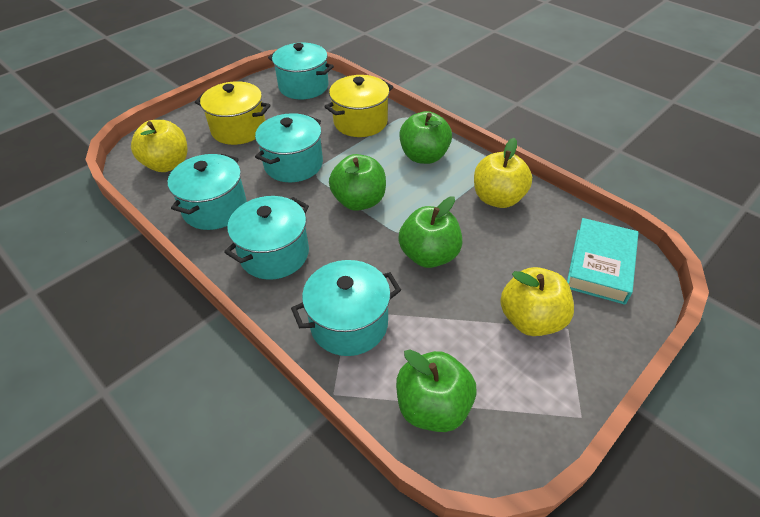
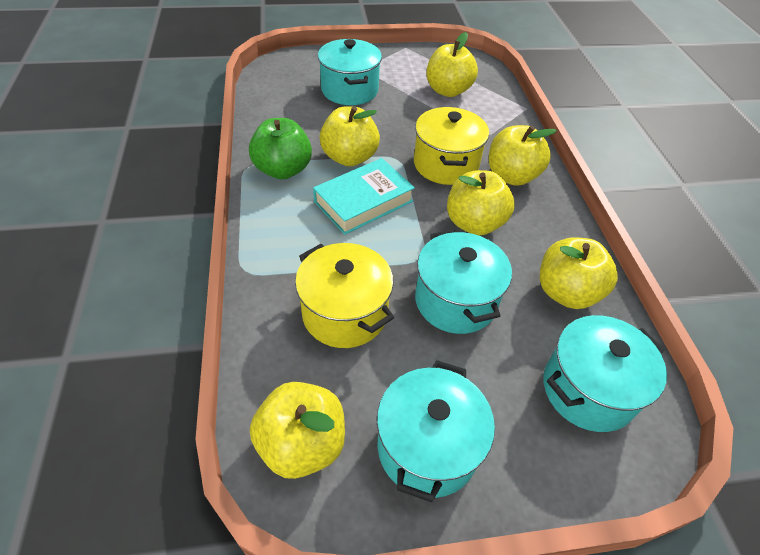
green apple: [329,154,386,211] [396,349,477,432] [398,196,462,268] [399,111,452,164] = 4 -> [249,118,312,179] = 1
turquoise pot: [168,154,247,230] [224,196,309,280] [255,113,323,182] [268,43,334,99] [291,260,401,356] = 5 -> [318,39,382,105] [377,360,495,502] [415,229,512,334] [543,315,667,432] = 4
yellow apple: [131,120,188,172] [474,138,532,208] [500,267,574,336] = 3 -> [250,382,345,479] [319,106,380,167] [426,32,478,97] [447,170,515,235] [489,125,557,186] [540,237,618,309] = 6

